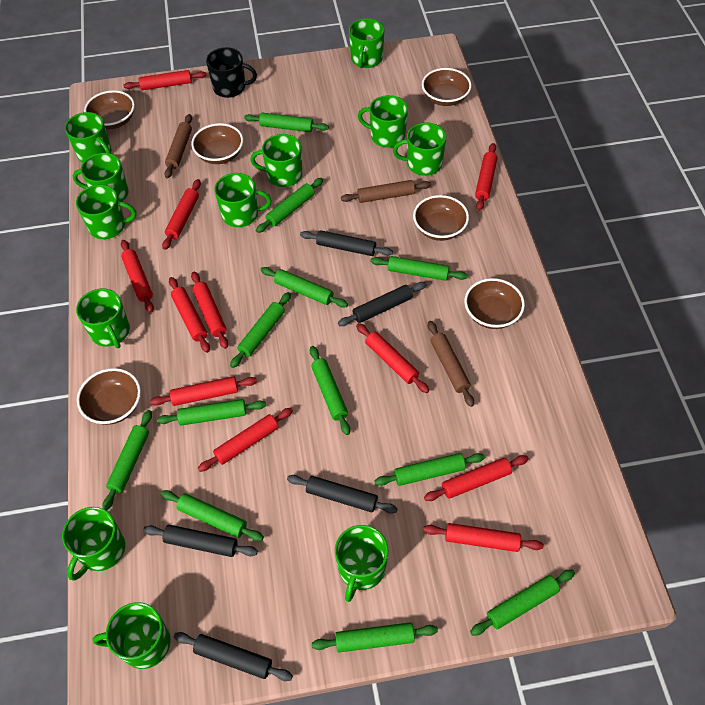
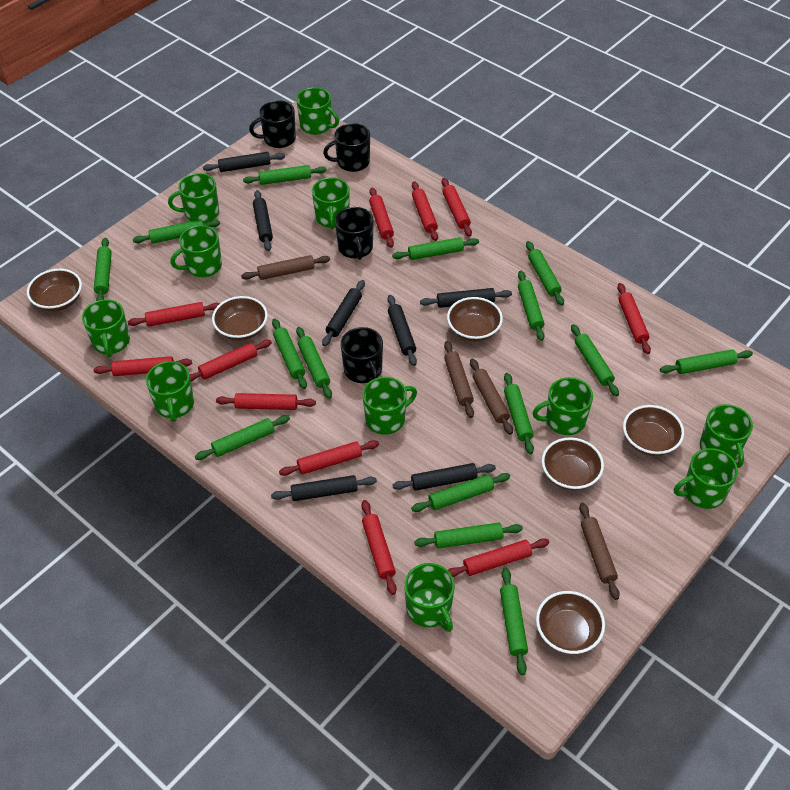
black mug: [206,47,257,98] = 1 -> [249,100,296,148] [323,123,370,172] [335,207,374,260] [340,327,383,383] = 4
black rolling pin: [143,525,258,557] [174,632,293,681] [287,475,398,514] [300,230,393,256] [338,282,427,326] = 5 -> [203,152,285,172] [253,190,273,251] [271,475,377,501] [322,280,365,346] [387,295,417,366] [392,463,496,491] [420,288,512,308] = 7
brown rolling pin: [164,114,192,178] [341,180,431,203] [428,321,474,407] = 3 -> [241,255,330,280] [444,341,474,418] [470,359,513,435] [579,503,620,600] = 4
green mug: [62,507,125,581] [65,112,111,163] [73,153,129,202] [76,185,136,239] [76,288,130,349] [93,602,171,669] [214,173,272,227] [250,134,302,187] [335,525,388,602] [349,19,384,68] [358,95,408,147] [393,122,446,176] = 12 -> [82,299,130,357] [146,361,194,422] [168,173,219,223] [171,225,222,277] [296,87,339,135] [312,177,350,229] [363,377,417,435] [404,563,455,632] [532,377,593,435] [674,448,738,509] [700,404,753,468] = 11
green rolling pin: [103,410,152,511] [157,399,266,426] [161,490,264,541] [230,292,291,368] [244,112,329,132] [256,178,323,233] [260,267,348,308] [310,346,350,435] [312,622,438,652] [370,256,467,281] [374,453,485,486] [470,570,575,636] = 12 -> [94,238,112,301] [133,219,220,244] [195,415,290,460] [243,165,327,185] [272,318,307,389] [296,327,332,399] [392,237,479,260] [411,473,510,512] [414,523,523,549] [500,568,528,675] [504,373,534,454] [518,271,545,341] [526,241,564,306] [571,324,619,396] [660,349,753,374] = 15

